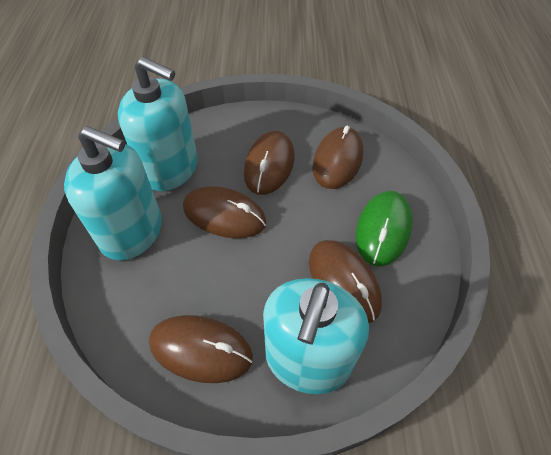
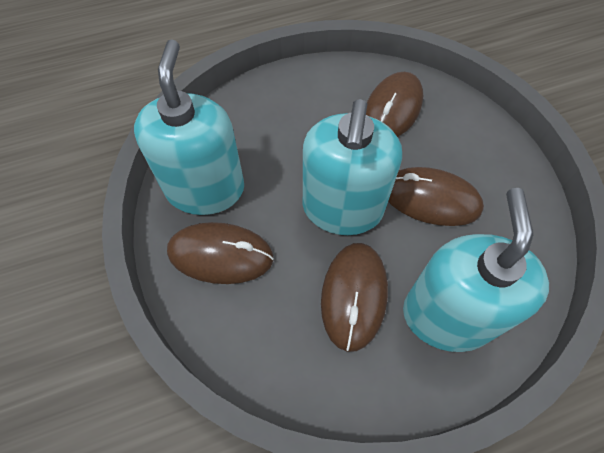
brown mouse: [149,315,253,383] [183,186,267,238] [244,131,294,195] [309,240,382,323] [312,126,363,189] = 5 -> [167,222,274,284] [321,243,388,352] [366,72,423,137] [388,167,484,226] = 4
green mouse: [356,191,412,267] = 1 -> none = 0

